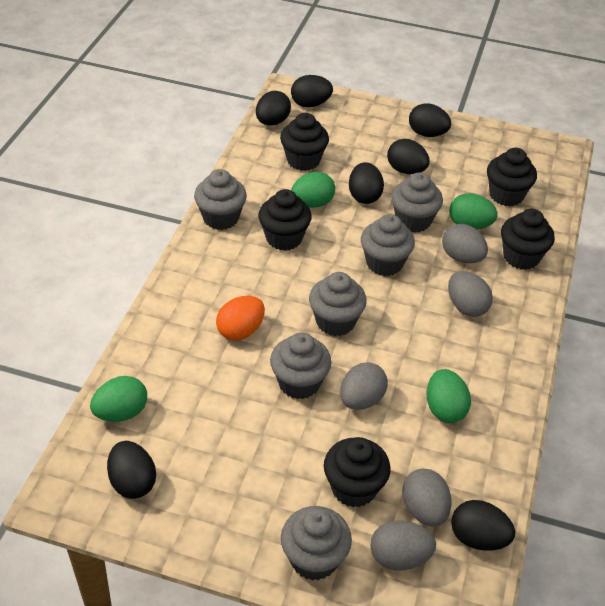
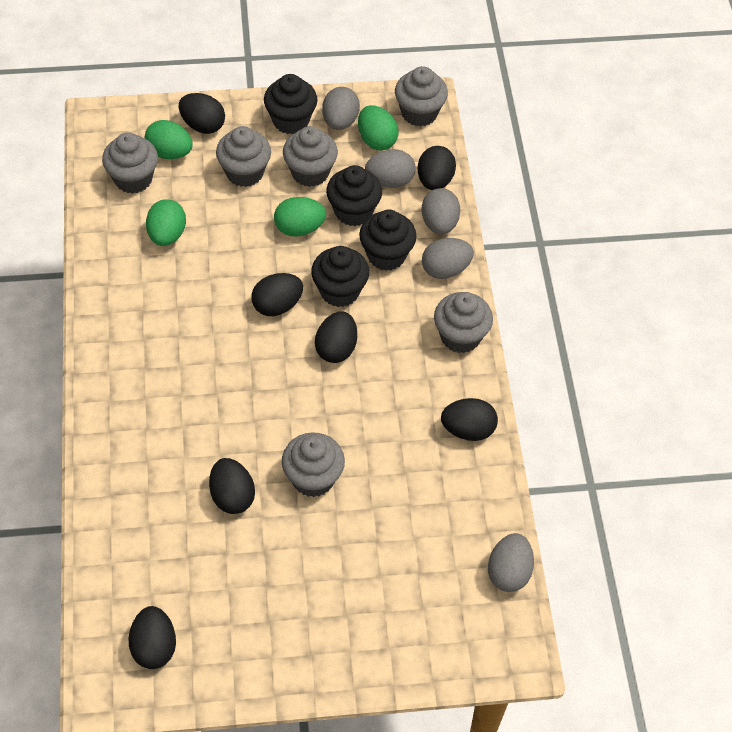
black cupcake: [258,189,312,251] [280,113,329,171] [324,437,391,507] [487,148,537,206] [501,209,555,270] = 5 -> [264,74,318,134] [311,246,369,307] [326,165,382,226] [359,209,417,271] = 4
orange egg: [216,296,265,341] = 1 -> none = 0

